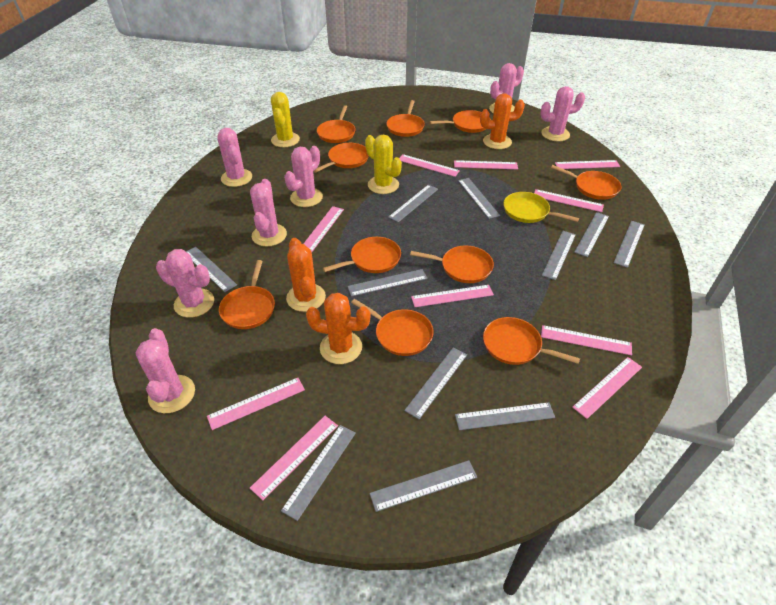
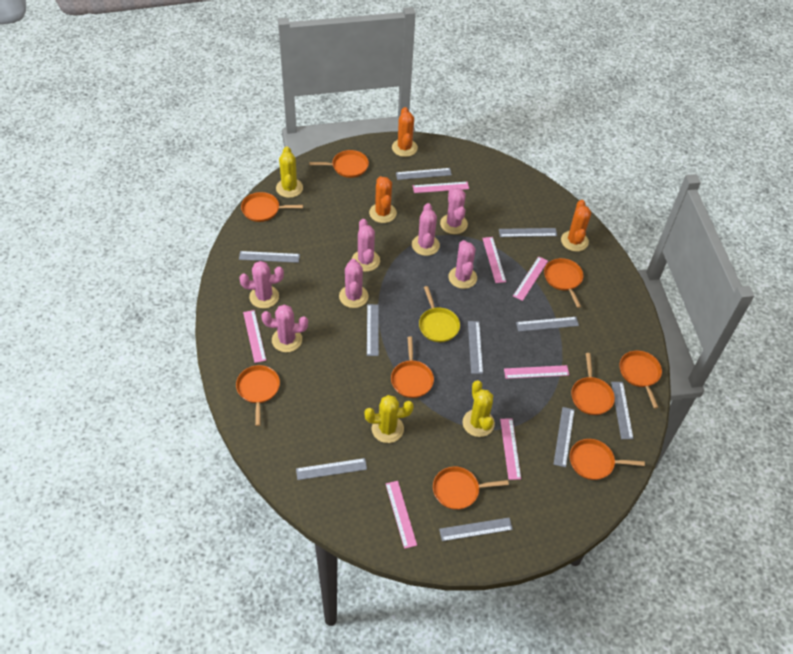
grey ruler: [186,247,237,292] [281,425,356,521] [347,269,427,297] [370,460,477,512] [388,185,438,222] [404,347,467,419] [455,402,555,430] [458,178,500,219] [542,231,576,280] [574,212,609,257] [614,221,645,268] = 11 -> [239,251,300,263] [296,458,367,480] [367,304,379,356] [396,168,452,180] [439,518,513,541] [468,321,483,374] [499,228,557,237] [516,317,579,332] [553,407,574,467] [611,382,634,439] = 10
orange pan: [219,260,275,329] [313,143,369,173] [317,106,356,143] [323,237,401,273] [351,299,434,356] [386,100,425,137] [410,246,494,283] [430,110,491,133] [483,317,580,365] [551,165,621,200] = 10 -> [236,365,280,426] [241,192,303,222] [309,150,369,178] [391,336,434,398] [433,467,509,510] [544,258,583,308] [570,439,645,480] [571,353,615,415] [619,351,662,409] = 9
pink ruler: [207,378,305,430] [250,416,338,500] [303,206,344,252] [399,154,460,177] [411,285,494,307] [454,160,518,169] [534,189,604,212] [541,325,632,355] [555,160,620,169] [572,357,642,419] = 10 -> [243,310,266,363] [386,481,417,549] [413,182,469,193] [482,237,506,283] [500,418,521,480] [504,365,569,379] [513,256,548,301] = 7
yellow cactus: [271,92,300,147] [365,134,402,194] = 2 -> [276,147,303,198] [364,395,414,443] [463,380,495,437] = 3

